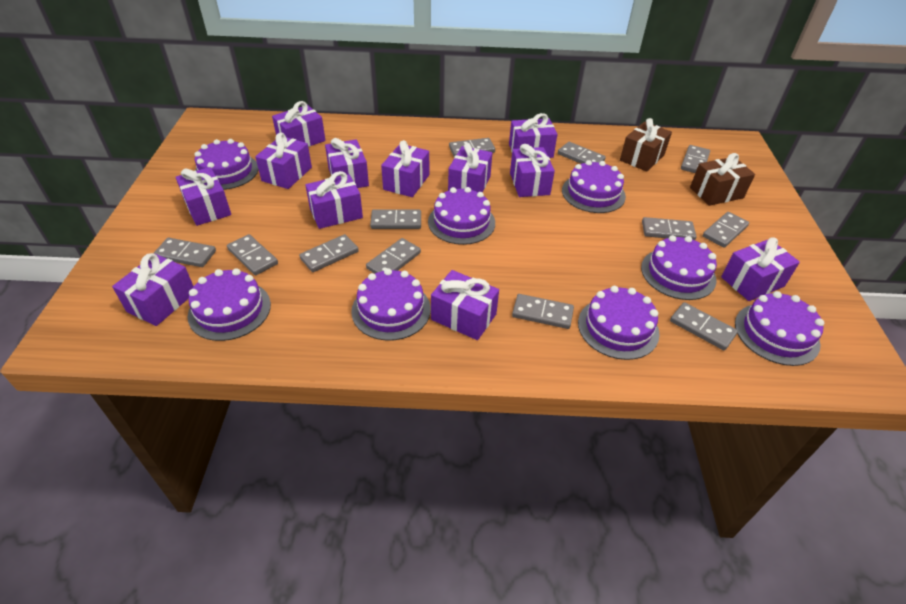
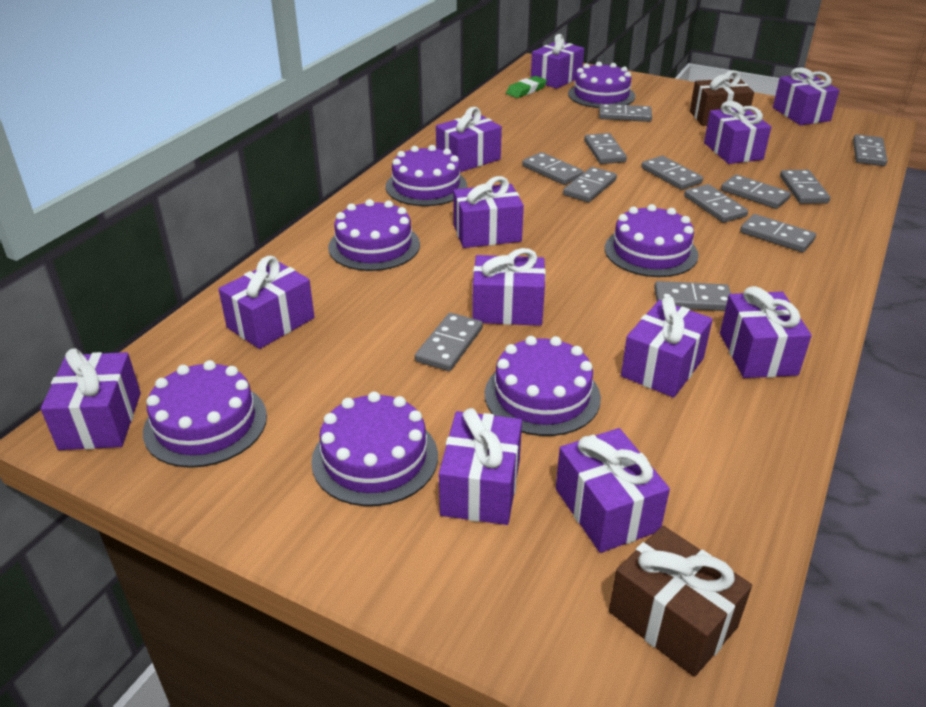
green eraser: none = 0 -> [506,76,547,98] = 1
purple cake: [188,268,271,341] [195,139,258,190] [351,268,431,341] [428,187,495,245] [562,160,626,213] [578,286,660,360] [641,235,717,300] [735,291,824,366] = 8 -> [143,360,267,468] [311,391,438,506] [328,199,420,271] [386,145,467,206] [485,336,601,436] [568,62,635,108] [605,204,699,277] = 7

